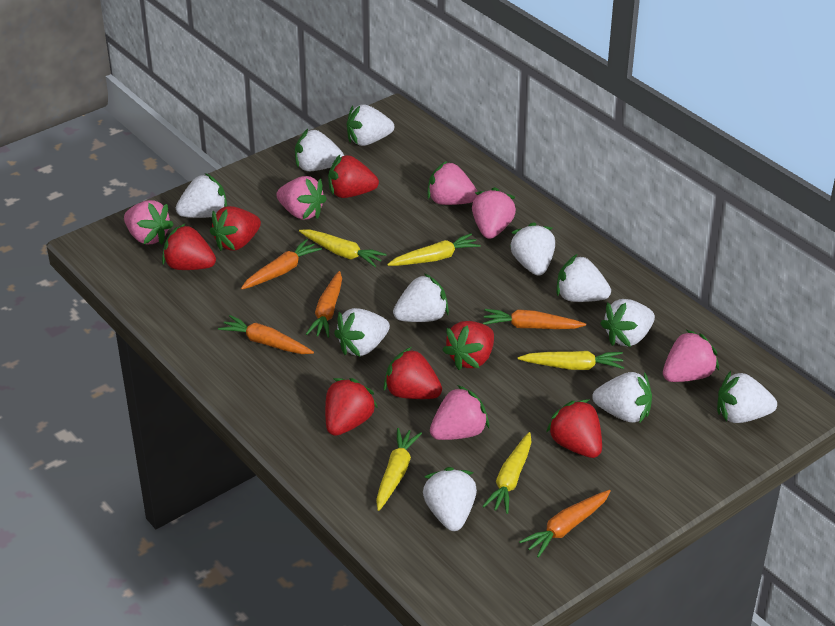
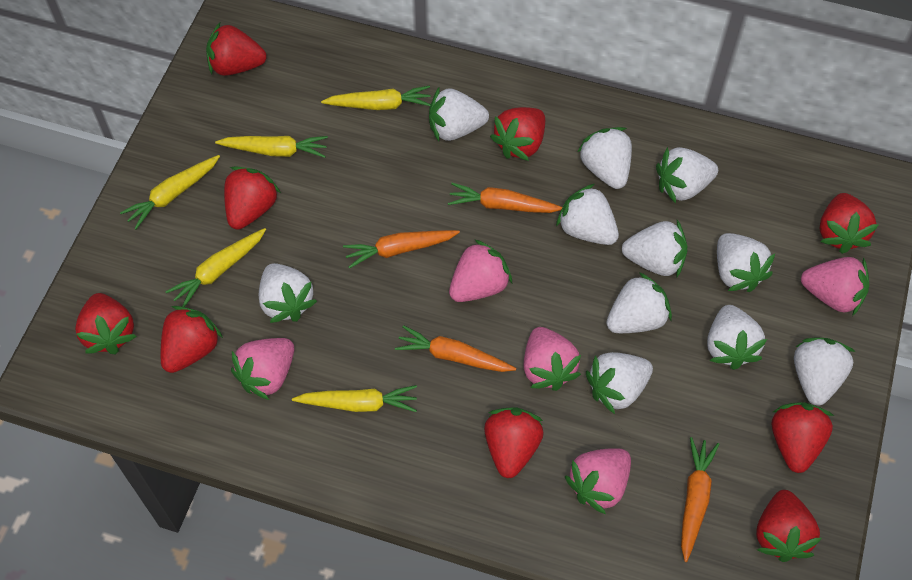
orange carrot: [218,315,314,354] [241,239,322,290] [306,271,342,338] [483,309,586,329] [519,490,611,558] = 5 -> [343,230,460,269] [395,325,516,372] [448,183,562,213] [681,437,719,562] = 4
pink strawberry: [124,200,174,245] [276,176,327,220] [427,161,478,205] [430,385,489,440] [472,187,516,239] [663,330,719,382] = 6 -> [231,338,294,400] [449,239,512,302] [523,327,581,391] [565,448,631,514] [801,257,869,316] = 5
red strawberry: [162,224,216,270] [210,206,261,251] [325,378,378,436] [328,155,379,198] [384,347,442,399] [443,321,494,370] [546,400,602,458] = 7 -> [75,293,137,354] [161,306,223,373] [206,22,267,76] [224,166,281,230] [484,407,544,478] [490,107,545,161] [756,490,822,562] [771,402,834,473] [820,193,878,254] = 9

